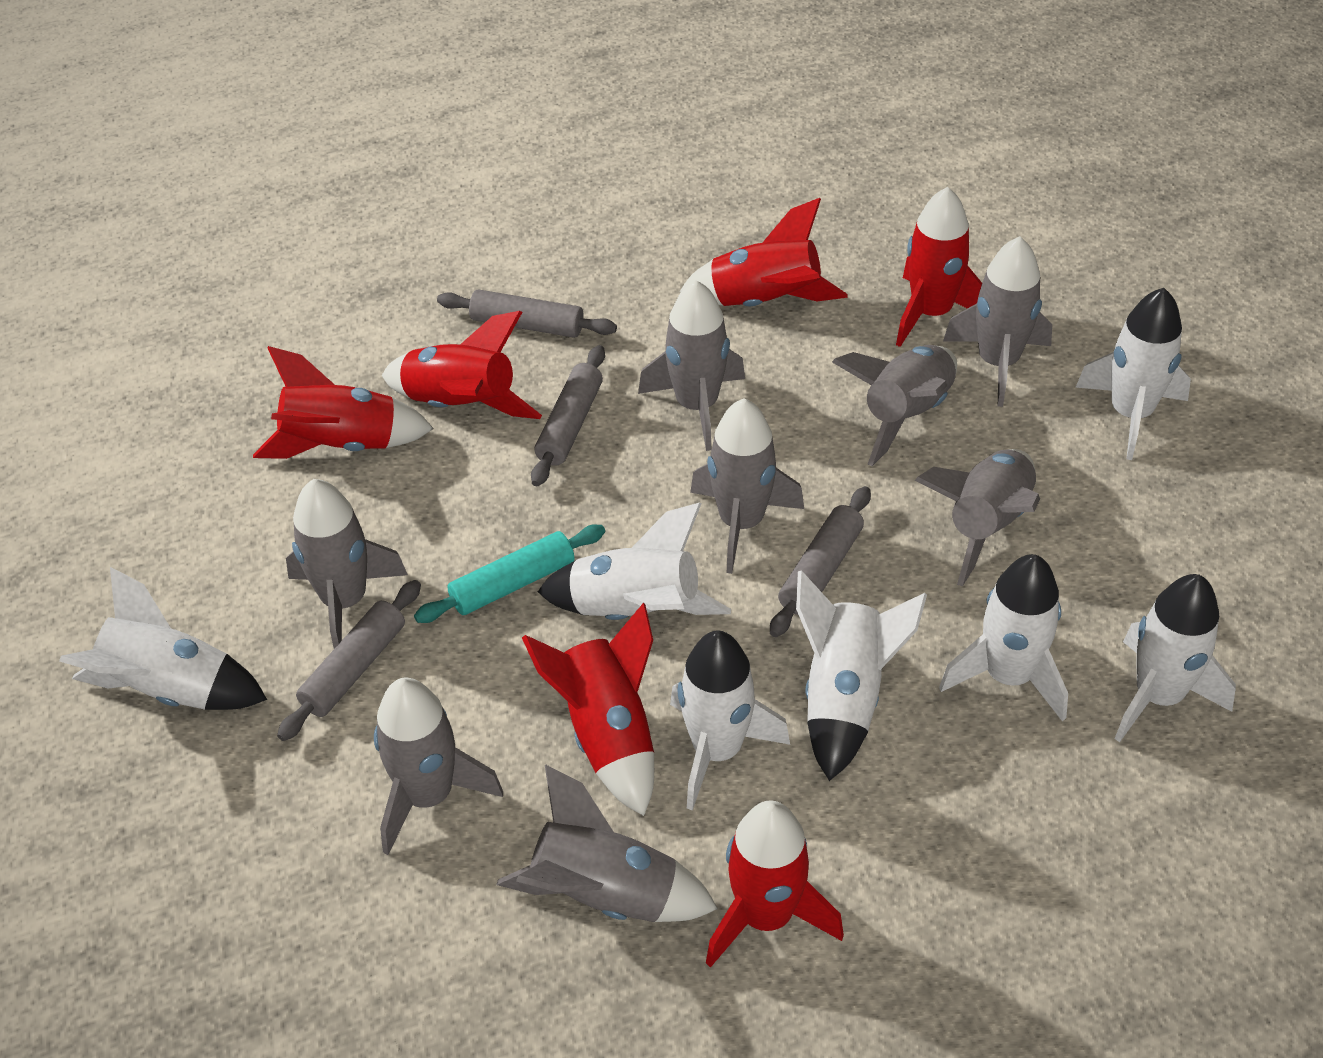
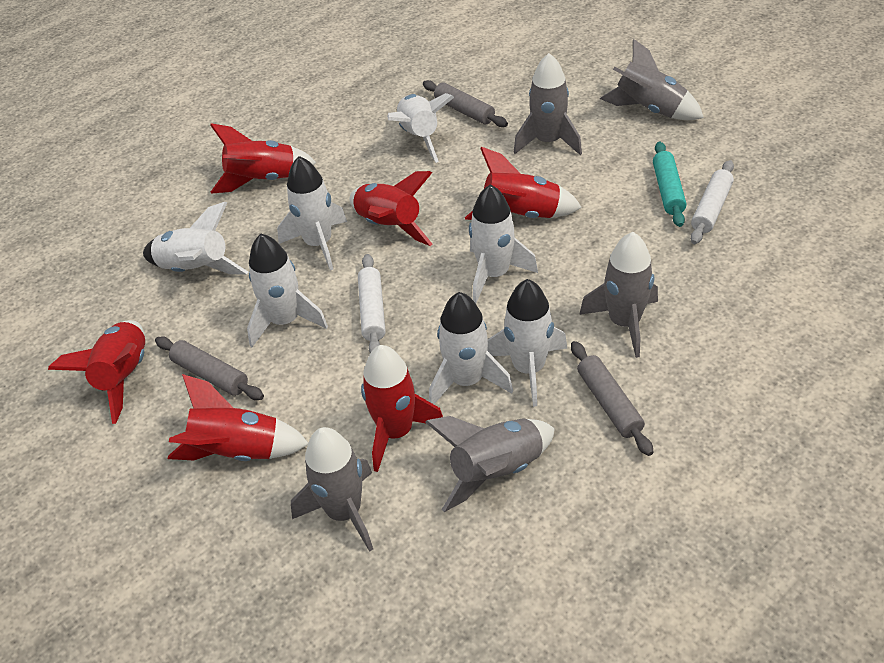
grey rocket: [286,479,408,649] [374,678,503,855] [497,765,718,922] [638,280,745,451] [690,398,804,574] [832,345,957,466] [914,449,1040,586] [943,236,1052,407] = 8 -> [291,427,373,552] [425,416,555,512] [513,53,582,155] [579,232,658,358] [600,39,704,120] = 5
grey rolling pin: [277,580,421,741] [437,289,617,338] [531,345,605,486] [770,486,871,637] = 4 -> [155,336,264,400] [423,80,508,127] [571,341,653,456] = 3
white rolling pin: none = 0 -> [358,254,386,353] [690,160,734,244] = 2

